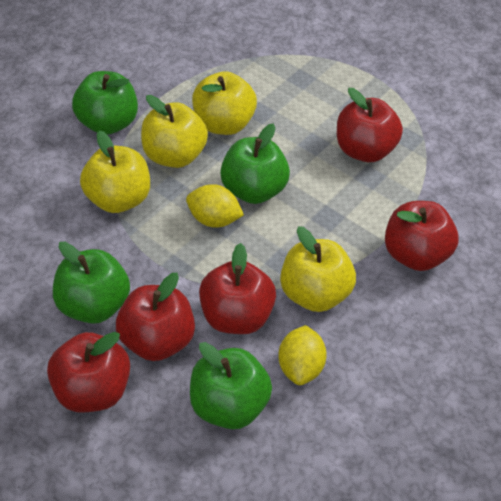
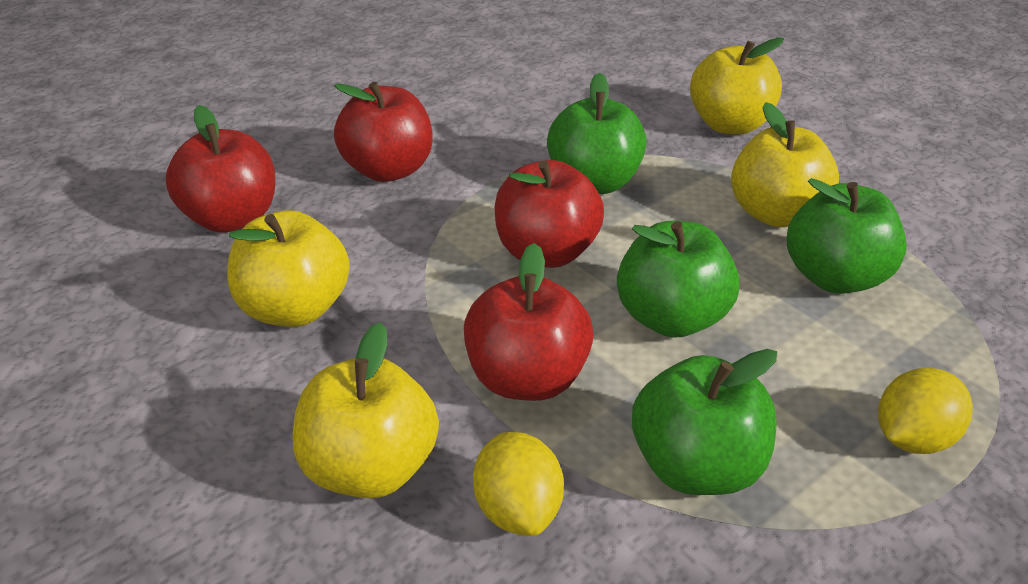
red apple: [47,332,130,412] [116,273,195,361] [199,243,276,334] [337,88,403,162] [385,201,459,271] = 5 -> [166,105,275,233] [334,82,433,182] [464,243,594,401] [495,160,604,268] = 4

